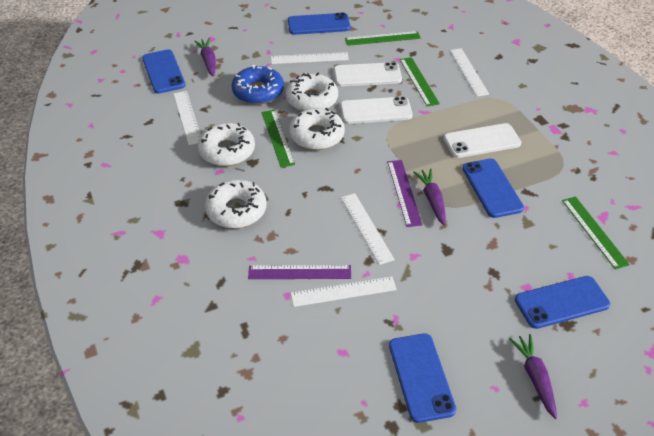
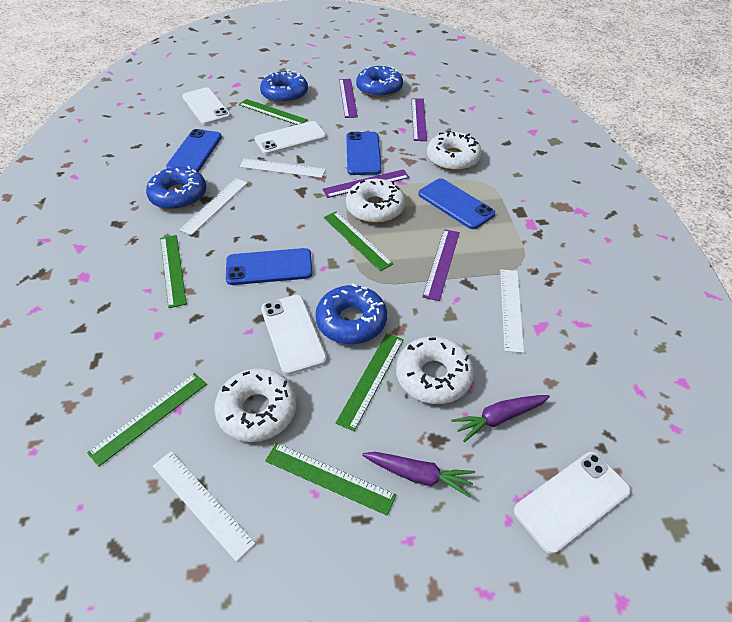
blue donut: [232,65,284,104] = 1 -> [146,166,206,210] [260,69,308,104] [315,283,387,344] [356,66,403,98] = 4
blue phone: [142,50,186,94] [288,12,351,35] [389,333,456,423] [462,159,524,218] [515,276,610,329] = 5 -> [166,129,222,172] [226,248,313,285] [346,132,382,175] [418,178,495,229] = 4
green ruler: [261,110,295,167] [345,31,421,46] [400,57,440,107] [562,197,630,270] = 4 -> [87,373,207,467] [160,235,187,308] [239,99,308,125] [265,443,396,516] [324,211,393,271] [336,333,404,431] = 6
purple carrot: [194,38,216,77] [413,169,446,226] [509,334,557,419] = 3 -> [362,452,475,498] [451,395,550,442] = 2
purple ruler: [248,265,351,279] [387,160,422,227] = 2 -> [322,169,410,198] [339,79,358,118] [411,98,427,141] [422,229,460,301] = 4
white phone: [334,62,402,87] [340,96,413,124] [444,123,521,158] = 3 -> [182,87,231,125] [255,121,326,155] [261,295,327,375] [514,452,631,554] = 4
white ruler: [173,91,201,145] [271,52,349,64] [291,276,397,307] [341,193,395,265] [450,48,489,97] = 5 -> [153,451,255,562] [179,178,248,235] [239,159,326,178] [500,270,524,353] = 4

